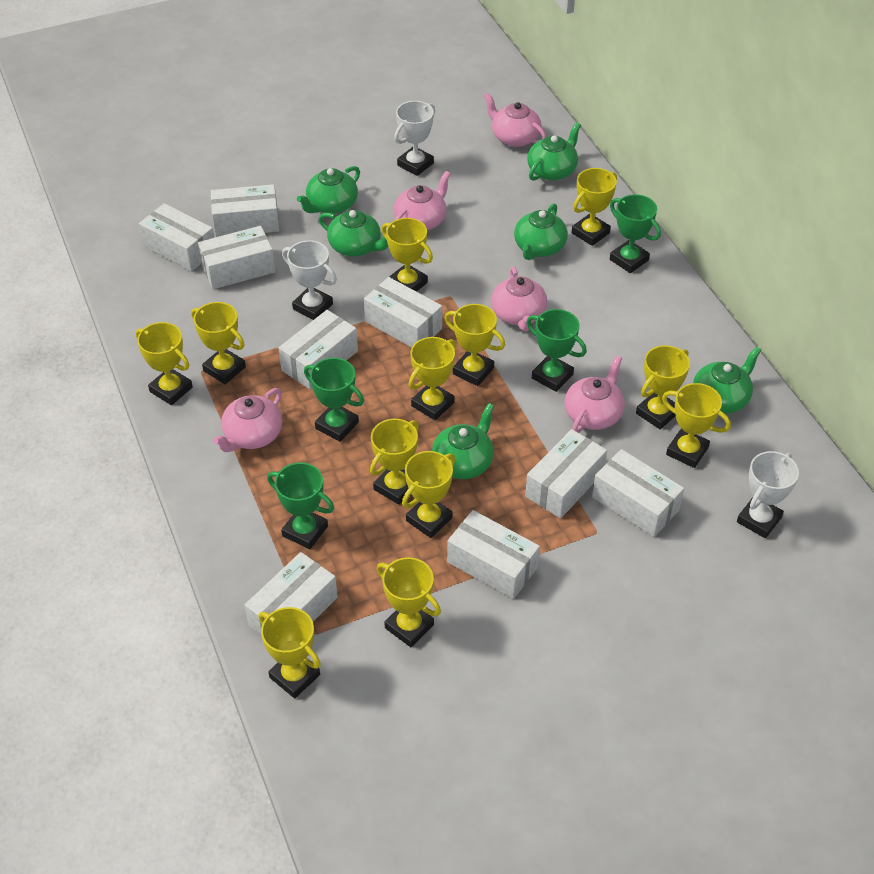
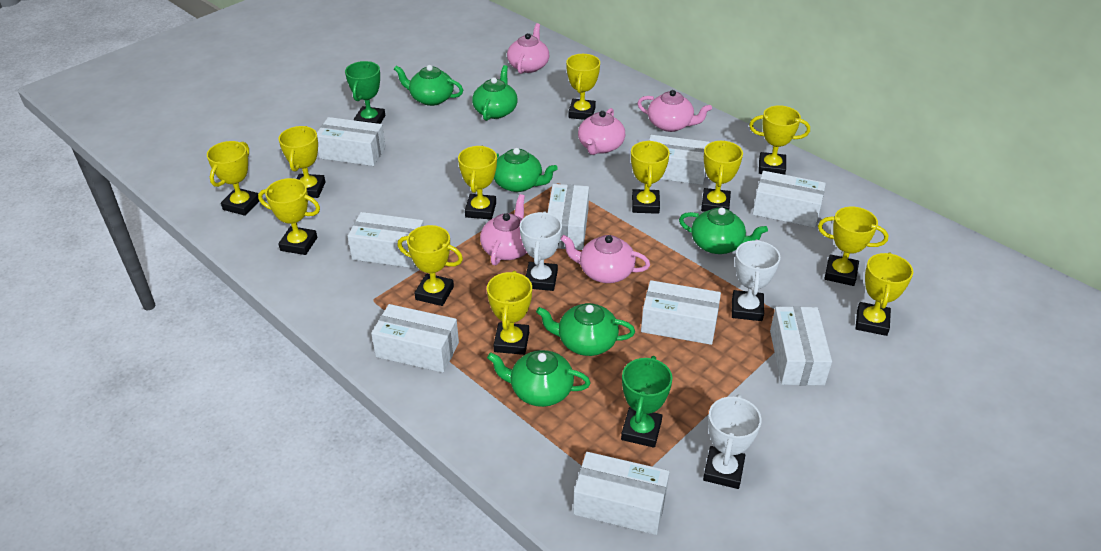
green trophy: [267,462,334,549] [304,358,364,442] [527,309,587,392] [610,194,661,273] = 4 -> [345,61,385,124] [621,356,673,448] = 2

